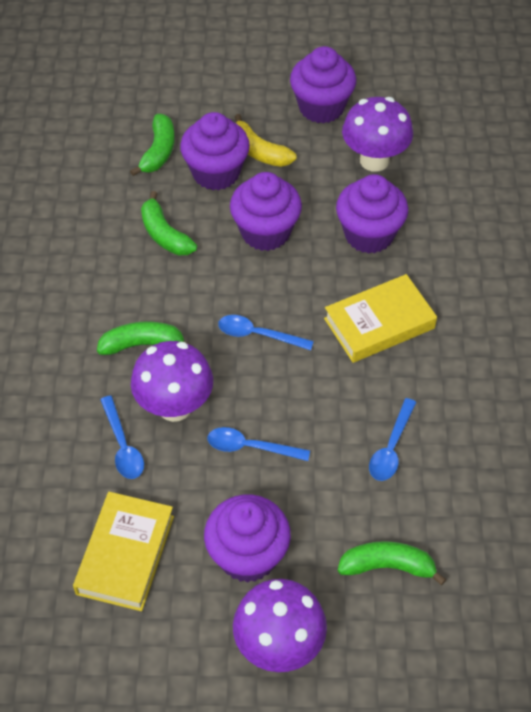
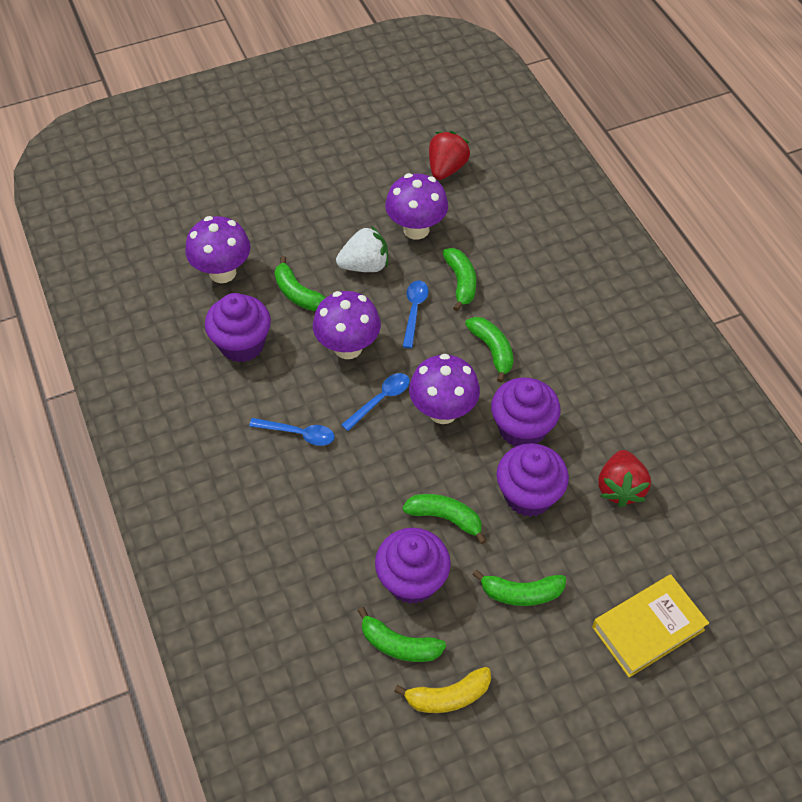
blue spoon: [100,396,144,479] [208,427,310,461] [218,315,314,350] [369,398,417,481] = 4 -> [249,418,335,446] [341,373,410,431] [403,280,428,348] = 3
green banana: [97,321,193,355] [130,114,175,176] [141,191,197,255] [338,541,447,585] = 4 -> [275,256,326,311] [358,607,446,662] [402,494,487,544] [442,248,476,311] [465,317,514,383] [473,570,566,606] = 6
purple cupcake: [180,112,250,190] [204,495,291,583] [230,172,302,251] [290,46,356,124] [336,174,408,254] = 5 -> [205,293,271,362] [375,528,451,604] [491,378,561,447] [496,443,569,517] = 4
purple mushroom: [131,341,213,422] [233,579,327,672] [342,97,413,172] = 3 -> [185,216,251,283] [313,291,381,359] [385,173,448,240] [409,354,480,424] = 4
red strawberry: none = 0 -> [429,131,470,180] [598,450,651,507] = 2
white strawberry: none = 0 -> [336,226,388,272] = 1
yellow book: [73,492,174,611] [324,274,437,363] = 2 -> [592,574,709,677] = 1

